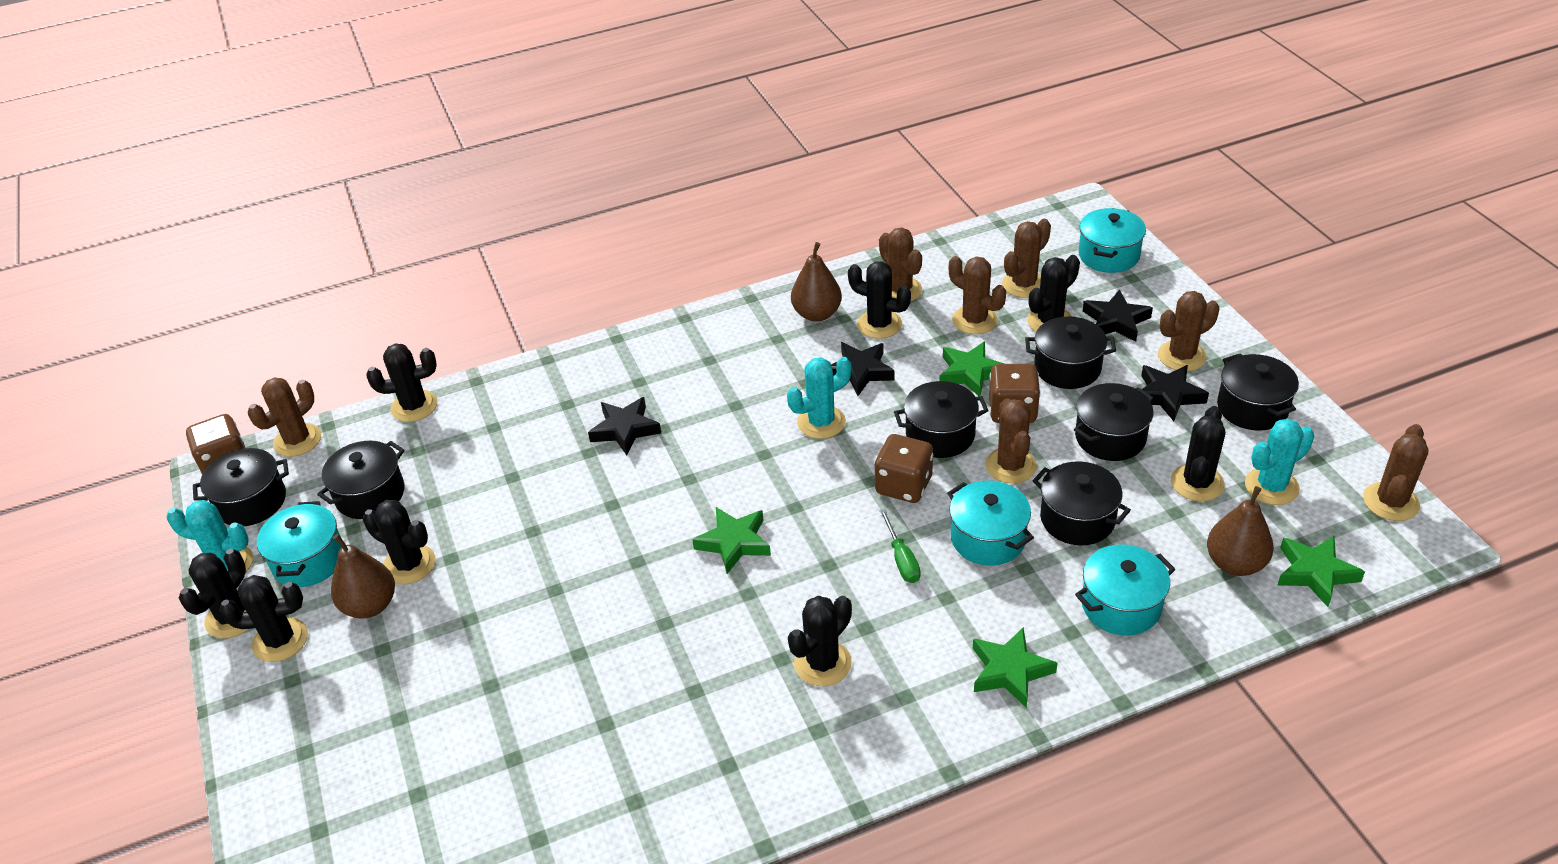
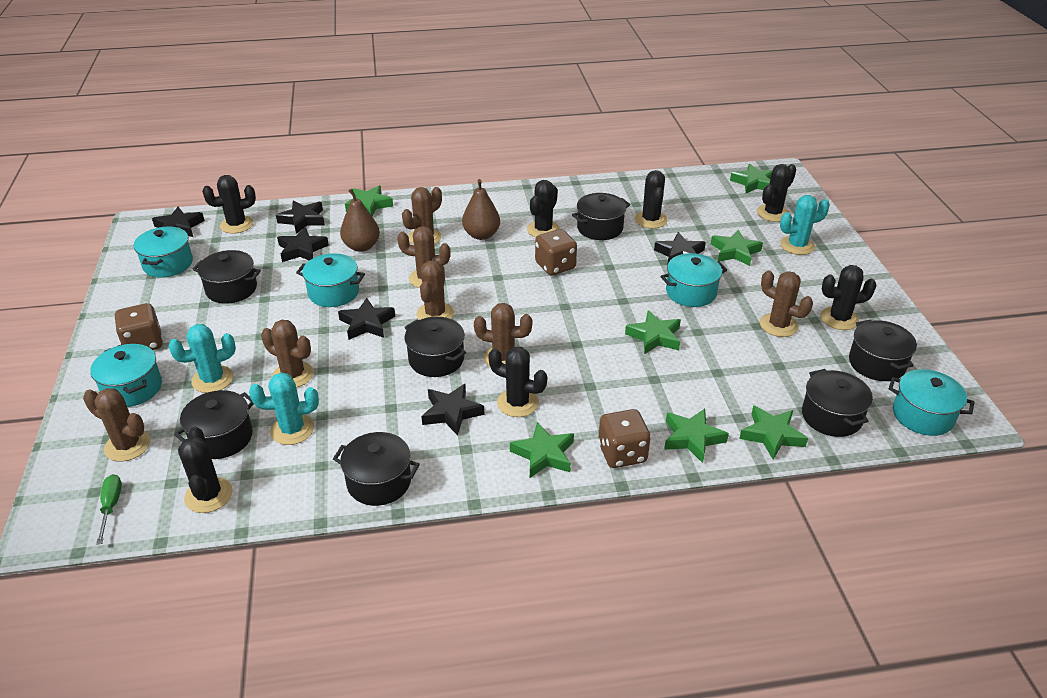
black cactus: [179,549,249,639] [219,575,308,662] [363,500,435,584] [367,343,437,422] [788,596,852,686] [848,261,911,339] [1027,255,1080,332] [1171,406,1225,501] = 8 -> [178,427,232,513] [202,175,256,234] [488,347,547,417] [527,180,560,237] [635,170,668,229] [757,164,796,222] [821,265,876,330] = 7
black star: [588,397,661,455] [831,342,895,396] [1083,289,1153,342] [1141,365,1209,421] = 4 -> [152,207,205,237] [276,200,325,234] [277,227,329,262] [338,298,395,340] [421,384,485,436] [654,232,706,265] = 6
brown pear: [331,534,395,618] [791,242,842,322] [1207,486,1274,576] = 3 -> [340,189,380,252] [462,179,500,240] = 2
green star: [692,507,771,574] [939,341,1005,396] [973,627,1058,708] [1278,536,1365,607] = 4 -> [345,185,393,216] [510,422,574,478] [625,310,681,354] [664,409,729,463] [711,230,763,266] [730,164,773,193] [739,405,808,460] = 7
turquoise pot: [257,501,342,587] [947,481,1034,566] [1075,545,1175,636] [1078,208,1146,273] = 4 -> [90,344,162,407] [134,227,193,278] [296,253,365,307] [661,253,727,307] [889,369,975,436] = 5

